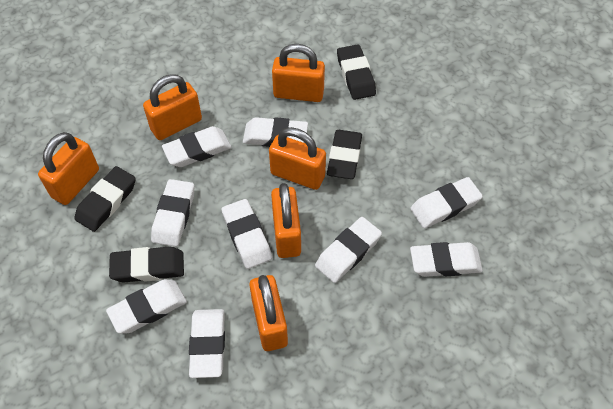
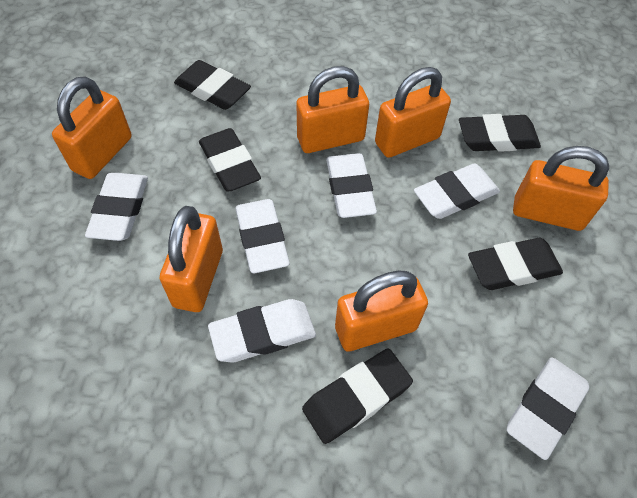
black eraser: [75,166,136,232] [109,246,184,282] [327,130,362,179] [337,44,376,100] = 4 -> [174,60,251,110] [199,128,261,192] [302,349,413,444] [459,114,541,152] [468,238,563,290] = 5
white eraser: [106,279,187,334] [151,179,194,247] [162,126,232,167] [189,309,225,378] [222,199,272,269] [243,117,308,147] [315,217,382,283] [410,177,483,228] [410,242,483,277] = 9 -> [85,173,148,241] [208,299,316,363] [235,199,290,273] [326,153,377,218] [414,163,500,219] [507,357,589,460] = 6

